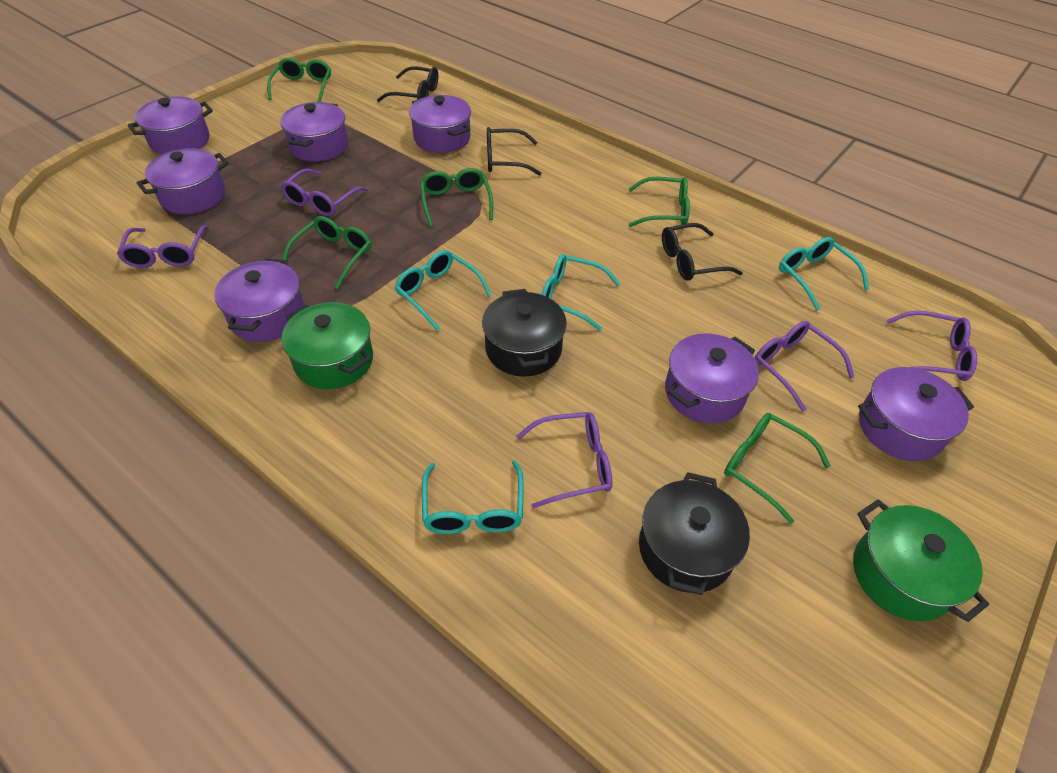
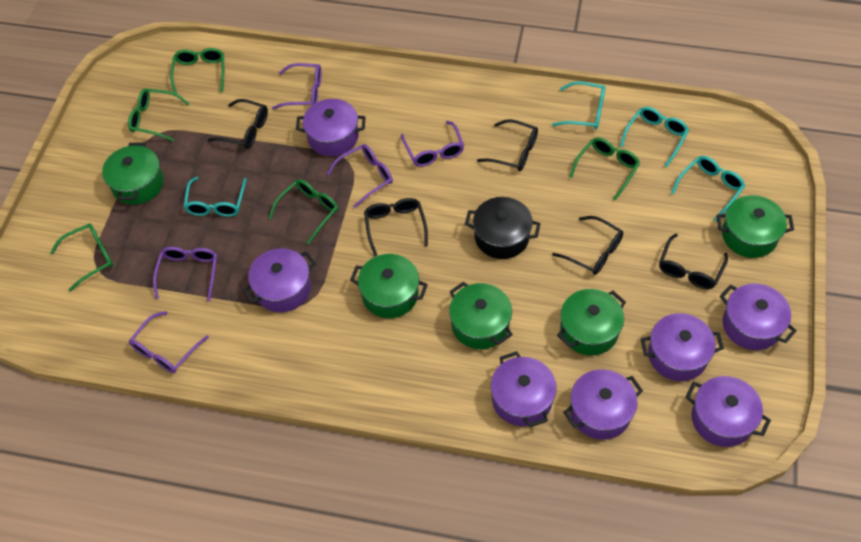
black glasses: [377,66,438,102] [487,127,541,176] [662,223,743,281] = 3 -> [208,99,268,149] [364,198,428,256] [477,119,538,171] [552,216,623,275] [659,234,728,289] = 5
black pot: [482,289,567,377] [639,472,750,595] = 2 -> [465,197,541,259] = 1
green pot: [281,302,373,389] [853,499,989,622] = 2 -> [102,143,164,205] [350,254,428,318] [449,282,513,349] [557,289,626,355] [716,195,794,258] = 5

